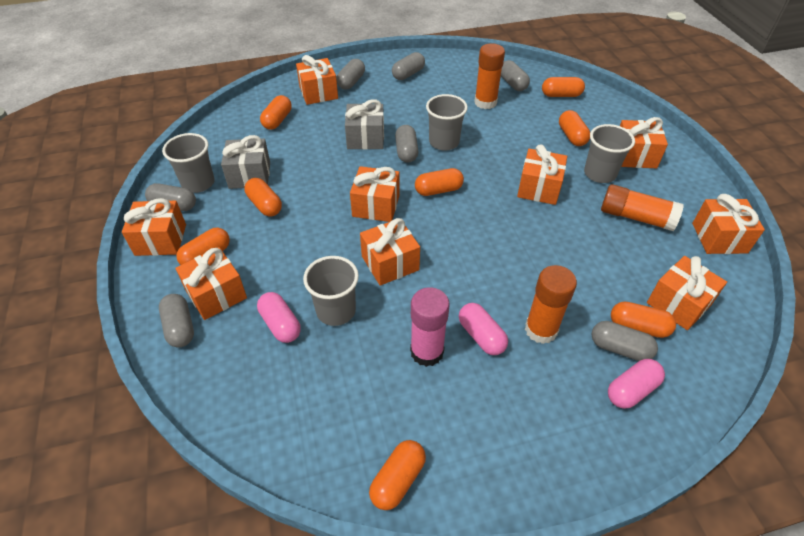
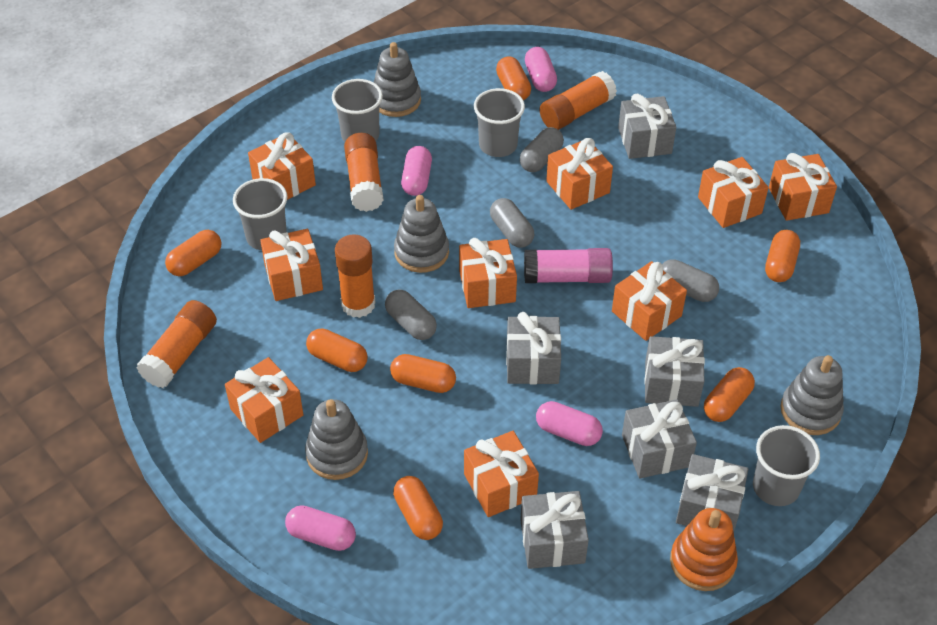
grey capsule: [145,183,196,211] [159,294,194,347] [336,59,365,90] [392,52,425,80] [395,125,418,162] [501,60,530,91] [592,321,658,361] = 7 -> [385,289,437,340] [490,198,534,248] [520,127,564,172] [662,259,719,302] = 4
grey gift: [221,135,270,189] [345,99,384,150] = 2 -> [506,312,561,384] [520,491,589,569] [618,94,676,159] [622,399,697,479] [644,336,705,407] [676,454,748,531] = 6
grey stacking toy: none = 0 -> [305,399,368,480] [374,42,421,117] [394,195,449,273] [780,355,844,435] = 4
orange capsule: [176,227,230,265] [244,178,282,217] [260,95,292,130] [369,440,426,510] [415,168,464,196] [542,77,585,97] [559,110,590,146] [611,302,676,338] = 8 -> [165,230,221,276] [306,328,368,372] [390,354,456,393] [393,476,443,540] [496,56,531,100] [704,367,755,422] [765,230,800,282] = 7
orange glue stick: [474,43,505,109] [525,265,577,344] [601,184,684,231] = 3 -> [137,300,217,388] [335,234,376,318] [344,133,384,212] [540,71,617,130] = 4
orange stacking toy: none = 0 -> [670,508,738,591] = 1
pink capsule: [257,292,301,343] [459,303,508,355] [608,359,665,409] = 3 -> [285,505,356,551] [401,146,432,196] [525,47,557,92] [536,401,603,446] = 4

